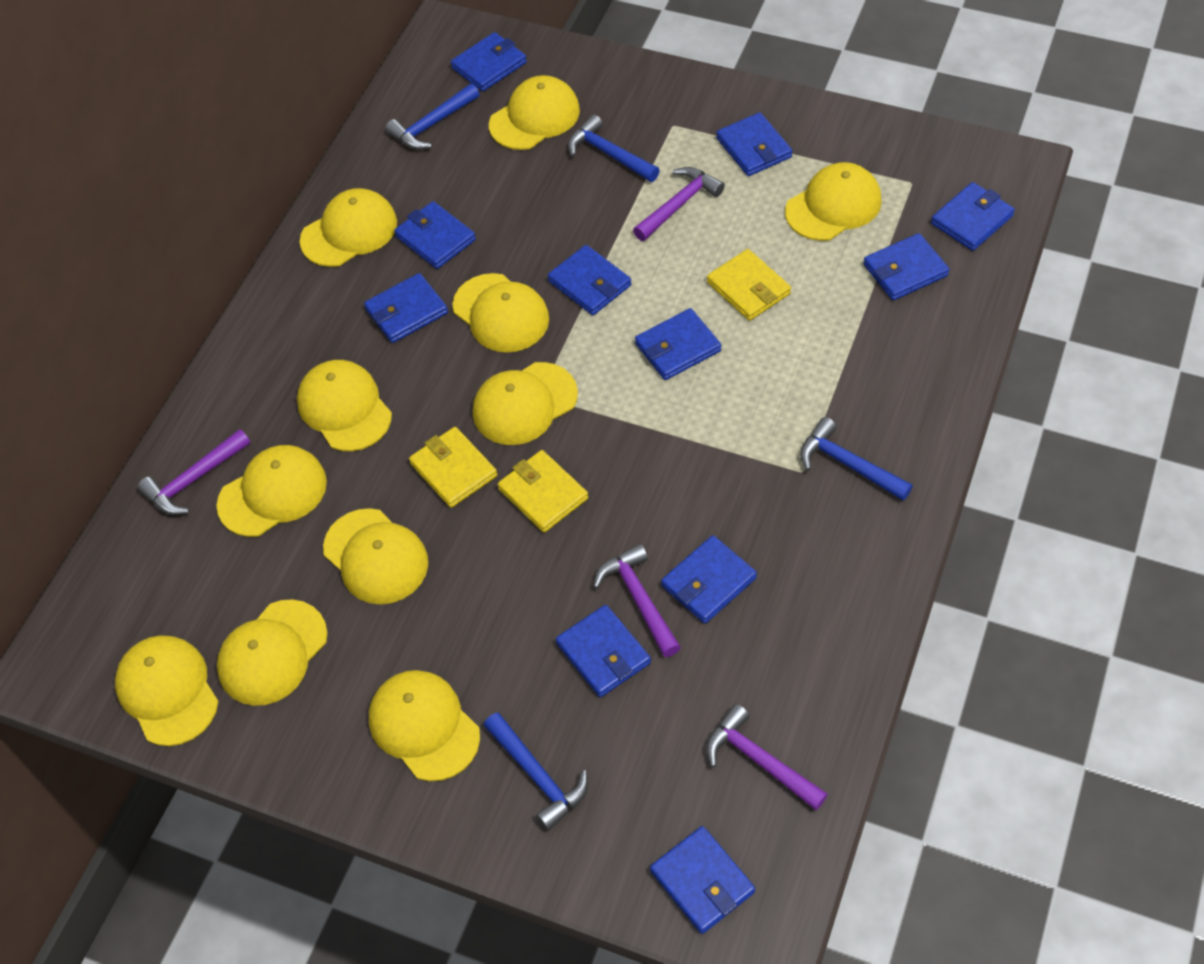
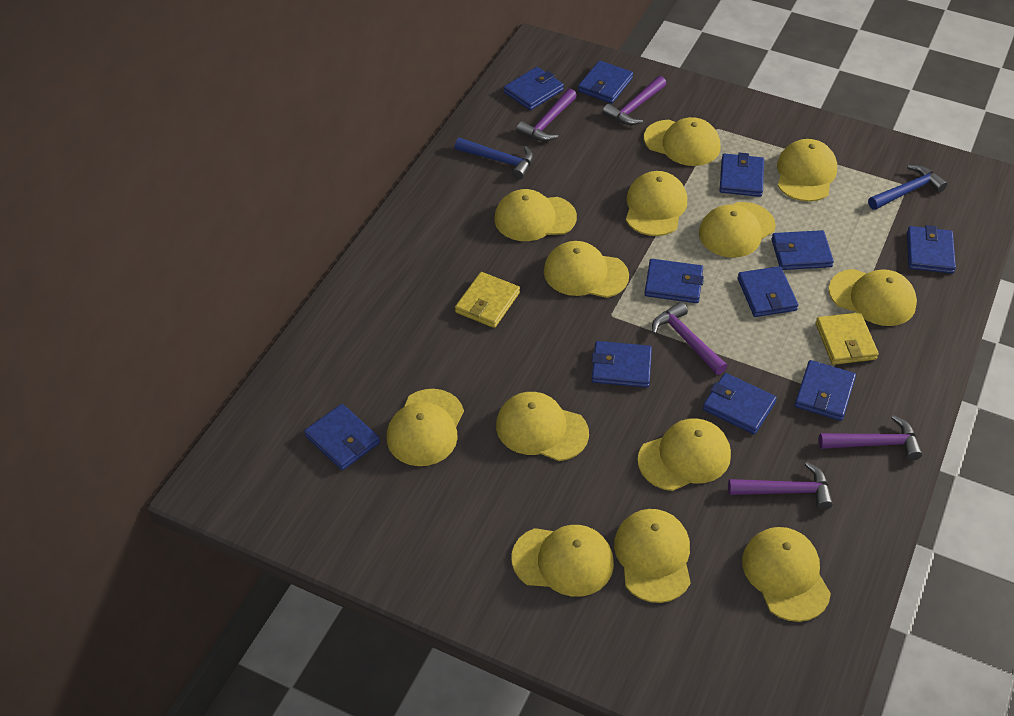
blue hammer: [385,83,480,150] [484,712,588,831] [568,115,660,182] [800,417,913,501] = 4 -> [455,138,533,180] [868,165,948,210] = 2
purple hammer: [138,429,250,515] [593,544,681,657] [633,167,725,241] [706,704,828,810] = 4 -> [517,89,577,141] [603,76,667,125] [652,302,727,375] [728,462,833,510] [819,415,922,460] = 5
yellow cap: [115,635,219,746] [217,445,327,537] [217,599,328,706] [297,360,392,451] [300,188,397,267] [323,508,428,604] [369,670,480,781] [452,273,549,353] [473,362,578,445] [489,75,580,150] [785,162,882,241] = 11 -> [387,389,464,466] [494,189,577,241] [496,392,589,461] [512,525,614,597] [544,241,629,298] [614,509,691,603] [626,171,687,236] [637,418,731,491] [644,117,720,166] [699,202,776,258] [742,527,831,622] [777,139,837,202] [828,269,917,326] = 13
yellow wallet: [409,427,497,508] [498,450,588,533] [707,249,791,321] = 3 -> [455,272,520,328] [816,312,879,365] = 2

